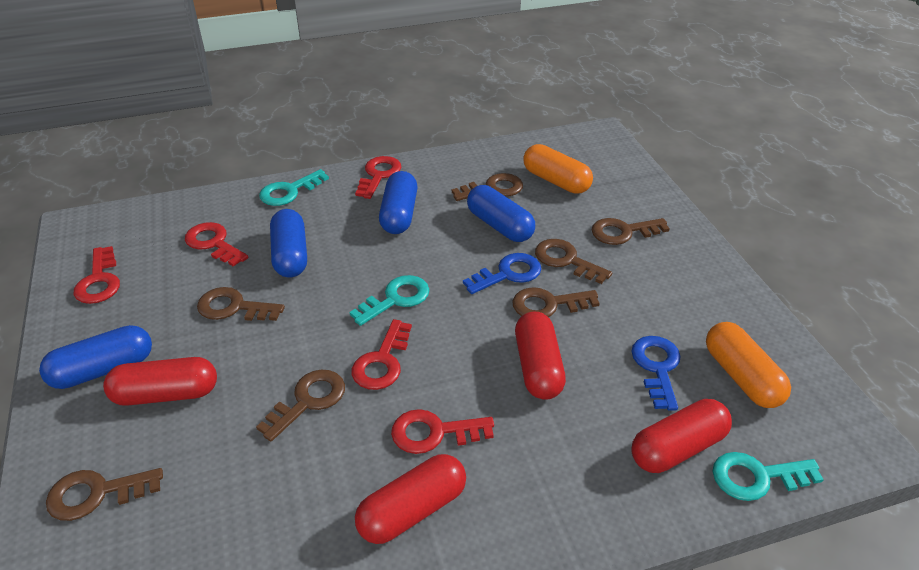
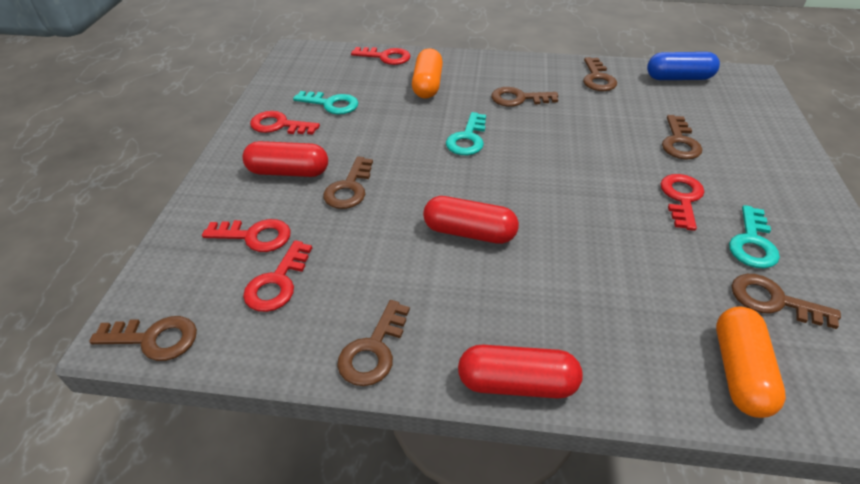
blue capsule: [39,325,152,389] [270,209,307,277] [379,171,418,234] [467,185,535,242] = 4 -> [647,52,720,80] = 1
blue key: [463,253,541,294] [631,336,681,411] = 2 -> none = 0
red capsule: [103,357,217,406] [355,454,466,544] [515,312,566,400] [631,399,732,473] = 4 -> [242,141,328,177] [423,196,519,244] [458,345,583,399] = 3

